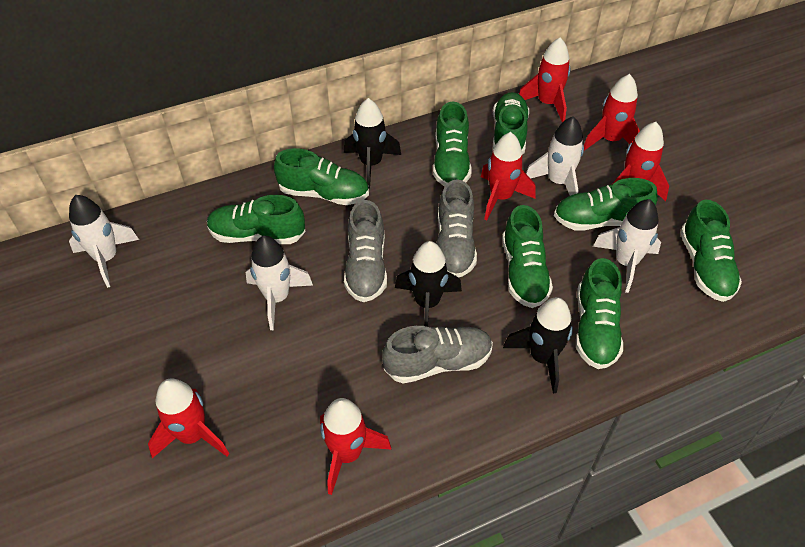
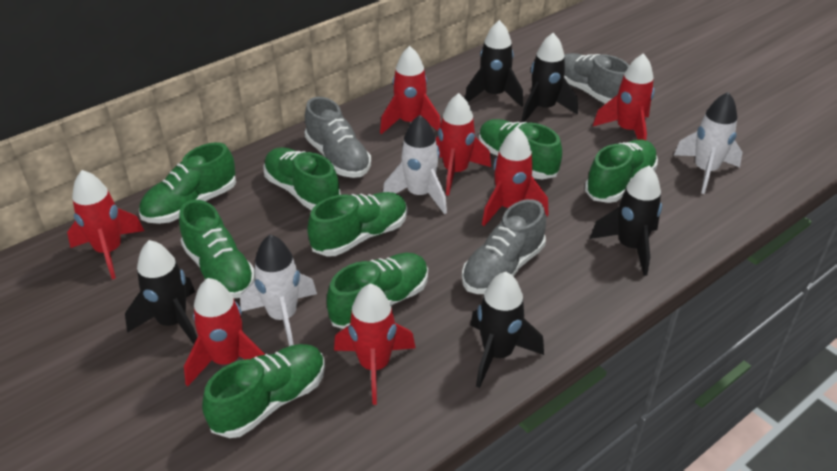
black rocket: [344,98,401,188] [395,241,462,327] [503,297,573,394] = 3 -> [125,240,197,344] [465,20,523,107] [470,272,544,388] [521,33,578,122] [590,166,662,276] = 5
red rocket: [148,378,229,458] [320,398,391,495] [481,132,535,220] [519,37,571,122] [584,74,640,151] [612,122,669,201] = 6 -> [67,170,144,279] [184,278,265,387] [334,283,416,405] [380,46,441,134] [436,93,491,195] [482,127,549,226] [593,53,655,140] = 7
white rocket: [69,195,139,288] [246,236,313,330] [526,117,584,196] [593,199,661,293] = 4 -> [240,235,317,346] [383,115,447,214] [674,92,743,194] = 3

